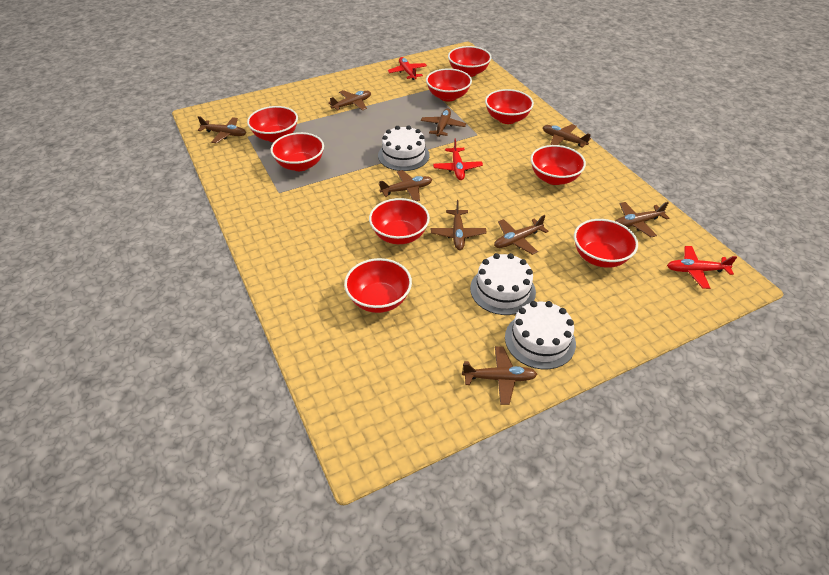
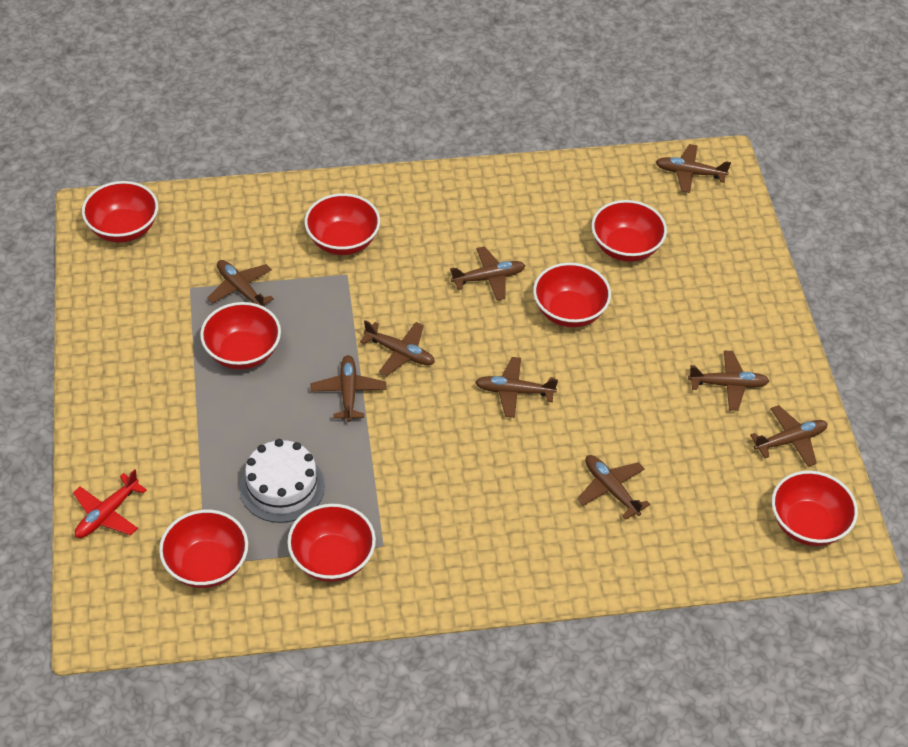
red bowl: [247,106,298,142] [271,132,324,171] [344,258,412,313] [369,198,430,244] [426,68,472,102] [448,46,492,77] [485,89,534,124] [531,145,586,185] [574,219,638,268] = 9 -> [82,181,158,243] [159,510,248,588] [200,302,281,370] [287,504,376,582] [305,193,380,255] [533,263,611,328] [592,200,667,262] [772,471,858,546] = 8
red plane: [388,57,427,80] [433,138,483,180] [667,246,737,289] = 3 -> [73,469,147,538] = 1
white cake: [378,125,430,171] [470,253,536,315] [505,301,576,369] = 3 -> [239,439,325,523] = 1

